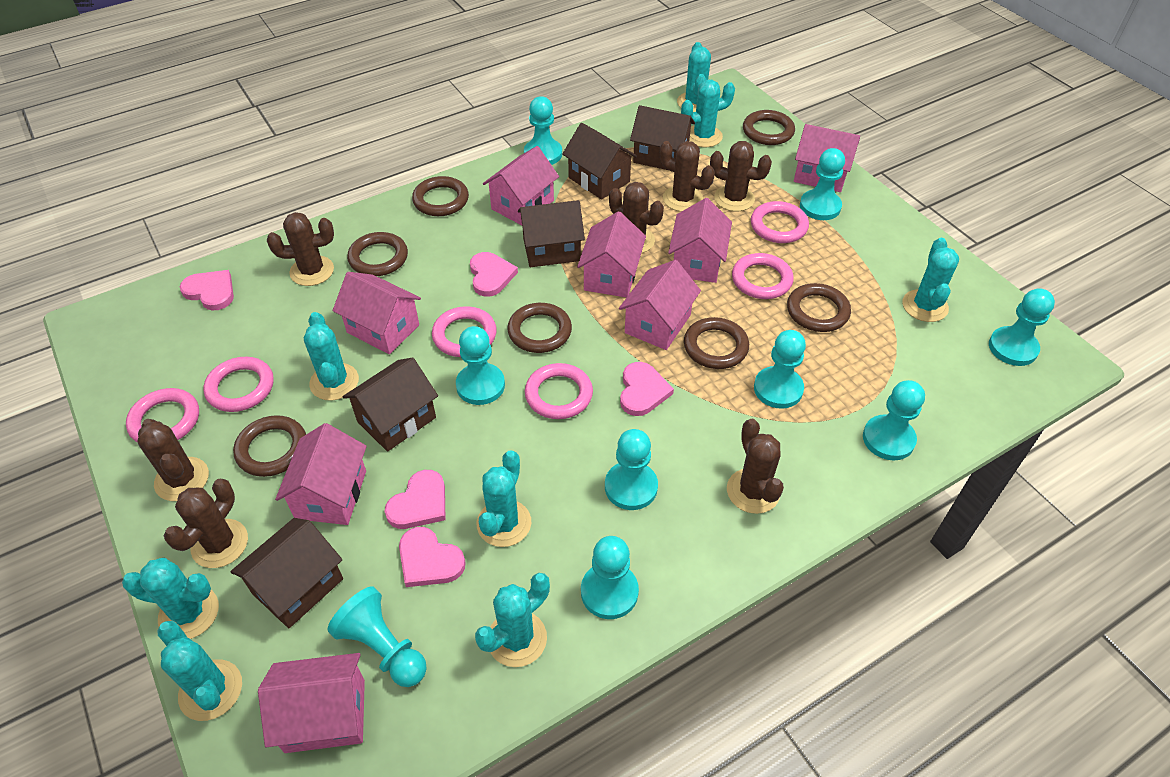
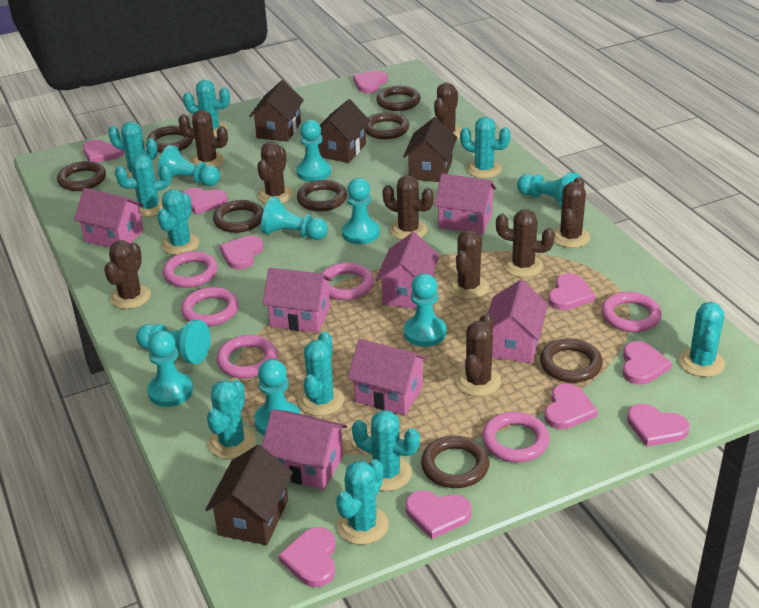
brown cactus: [138,419,209,501] [164,479,248,568] [267,212,334,286] [609,182,664,253] [660,141,715,212] [710,141,772,211] [727,419,784,514] = 7 -> [104,240,151,309] [178,110,228,168] [257,142,294,204] [382,175,434,240] [434,83,462,139] [448,230,489,299] [456,313,501,397] [496,209,555,277] [553,177,590,248] = 9
brown house: [230,518,343,628] [343,357,438,452] [518,200,585,267] [562,123,637,200] [630,105,695,171] = 5 -> [205,445,293,545] [249,80,304,142] [318,99,370,163] [403,117,457,182] = 4
brown ring: [233,415,306,477] [347,232,408,276] [412,176,469,216] [507,303,572,353] [684,317,749,369] [743,110,795,145] [787,283,851,332] = 7 -> [57,161,106,191] [147,126,193,153] [213,200,264,233] [297,180,347,211] [365,112,409,139] [376,86,421,111] [421,436,490,488] [540,338,603,383] = 8
pink heart: [180,270,234,310] [384,470,445,529] [399,527,466,587] [470,252,518,297] [620,362,674,416] = 5 -> [83,139,124,163] [183,188,227,214] [220,236,264,270] [278,527,336,587] [353,70,388,93] [406,490,472,539] [544,383,598,429] [548,273,596,310] [623,341,672,385] [627,404,690,447] = 10
pink house: [258,653,365,753] [275,423,367,525] [333,272,421,354] [483,146,559,225] [577,211,646,298] [619,260,701,350] [668,198,732,283] [794,124,860,192] = 8 -> [74,188,144,248] [262,268,333,333] [262,409,347,490] [347,339,428,415] [375,232,440,309] [434,173,497,234] [488,280,548,363] = 7
turquoise cactus: [122,558,219,639] [157,621,242,721] [304,312,359,401] [475,573,550,667] [477,450,531,547] [677,42,711,112] [681,80,735,147] [902,238,959,322] = 8 -> [108,121,158,178] [115,154,171,217] [157,189,200,255] [183,80,230,137] [207,379,256,459] [298,331,344,416] [336,459,389,545] [352,410,420,491] [460,117,511,178] [679,302,725,377] = 10

